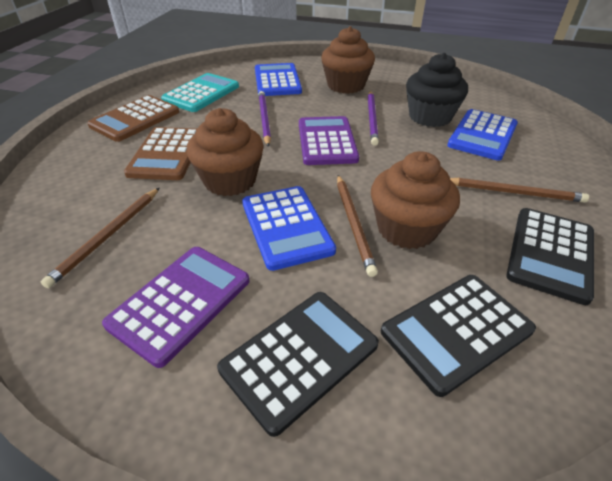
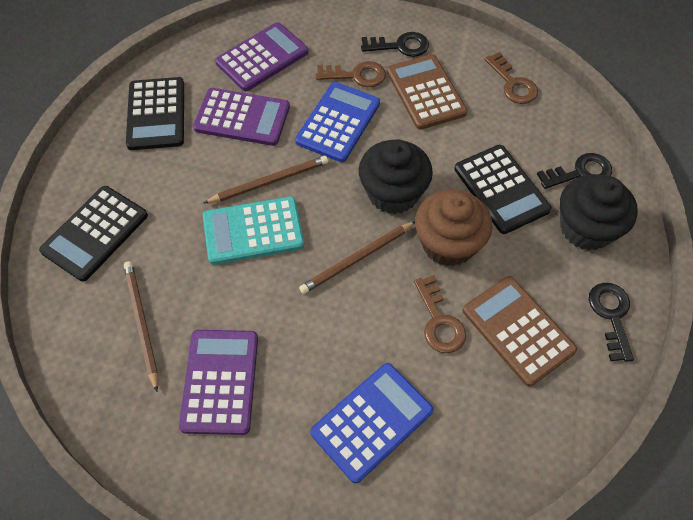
black cupcake: [406,53,468,127] = 1 -> [359,139,433,214] [560,174,638,250] = 2
black key: none = 0 -> [361,32,429,57] [537,153,612,189] [589,283,634,362] = 3
blue calculator: [242,186,336,271] [255,63,302,96] [447,109,518,161] = 3 -> [295,82,380,162] [310,363,433,483] = 2
brown cupcake: [187,108,264,196] [321,26,375,94] [371,151,460,249] = 3 -> [415,190,493,267] = 1
brown key: none = 0 -> [316,61,386,87] [414,275,466,353] [484,52,538,104] = 3
purple calculator: [102,247,250,368] [299,116,359,165] = 2 -> [179,330,258,435] [193,88,290,146] [215,22,308,91] = 3
purple pencil: [258,91,271,147] [368,91,379,146] = 2 -> none = 0

